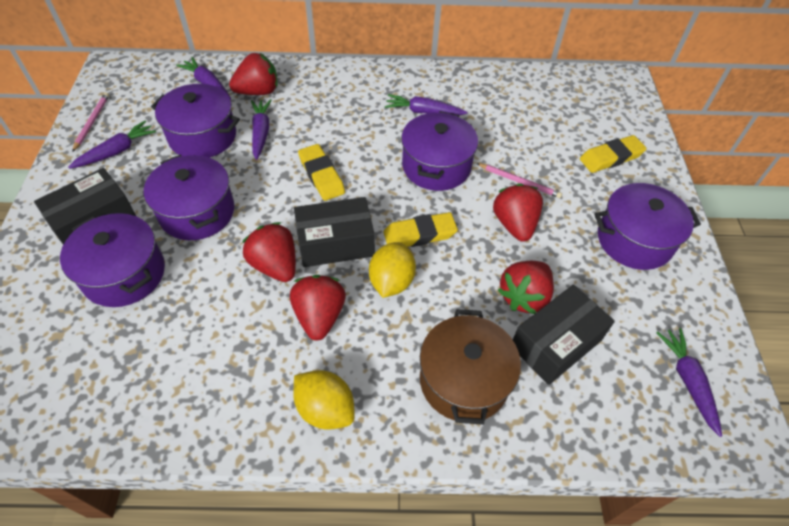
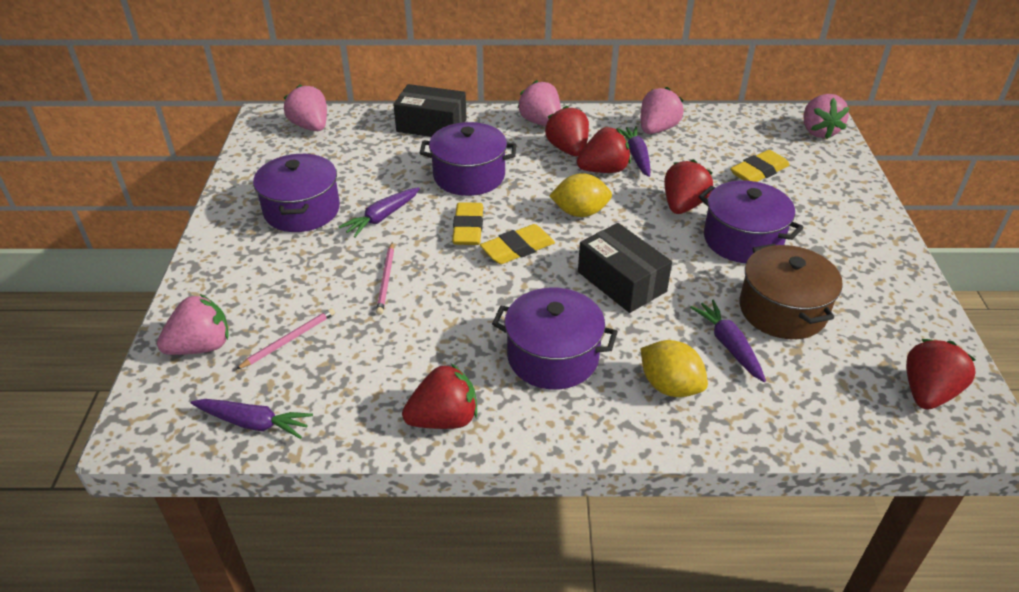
black box: [34,168,137,245] [294,197,375,267] [513,285,615,385] = 3 -> [393,84,467,137] [578,223,672,313] = 2
pink strawberry: none = 0 -> [157,294,229,355] [284,84,327,131] [518,80,561,126] [641,87,684,134] [804,94,850,139] = 5
purple carrot: [68,121,156,169] [176,57,231,99] [251,99,272,160] [385,94,468,115] [656,328,722,437] = 5 -> [191,399,313,439] [339,187,420,238] [616,126,651,177] [690,300,766,382] = 4
purple pot: [60,213,165,307] [144,154,235,240] [151,84,240,157] [401,111,478,191] [594,183,701,270] = 5 -> [253,154,340,232] [420,122,516,196] [492,288,618,390] [698,181,804,263] = 4

